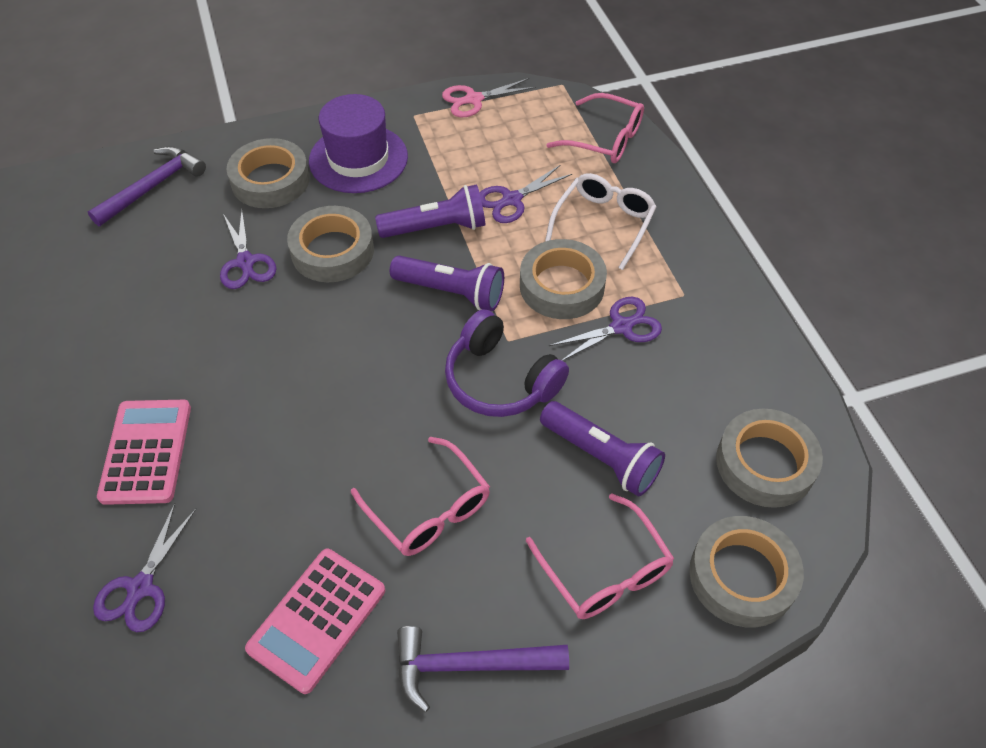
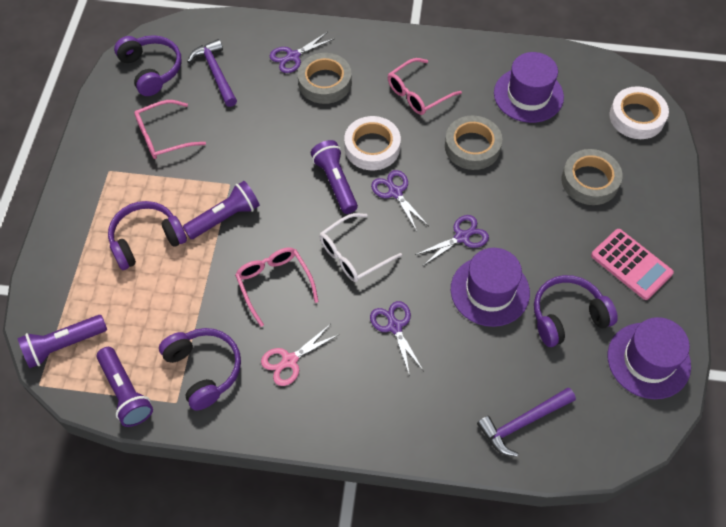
grey tape: [226,138,310,208] [287,206,374,282] [520,239,607,319] [689,516,804,627] [716,409,823,508] = 5 -> [298,53,352,104] [445,116,502,170] [561,149,623,205] = 3
pink calculator: [97,400,191,505] [245,549,385,694] = 2 -> [591,229,674,300] = 1
purple flashlight: [375,184,486,238] [390,256,504,311] [540,401,665,496] = 3 -> [17,315,107,368] [97,347,153,427] [183,181,260,239] [311,140,358,214] = 4
purple hat: [309,94,408,193] = 1 -> [451,248,530,327] [494,52,564,123] [608,317,691,399] = 3
purple headphones: [445,309,569,417] = 1 -> [108,201,187,270] [114,35,182,96] [159,328,241,411] [534,275,618,347] = 4
white tape: none = 0 -> [344,116,401,170] [610,86,669,139] = 2

